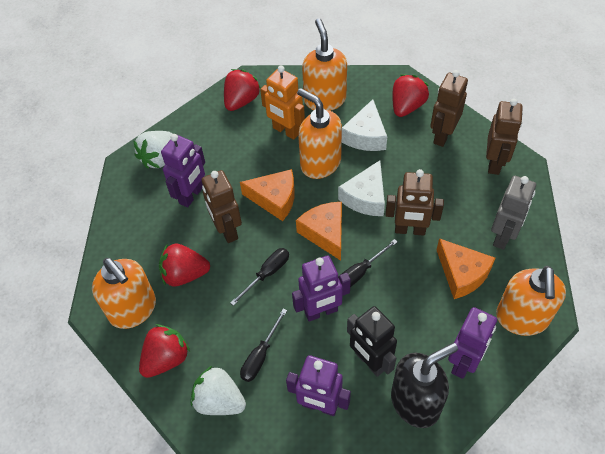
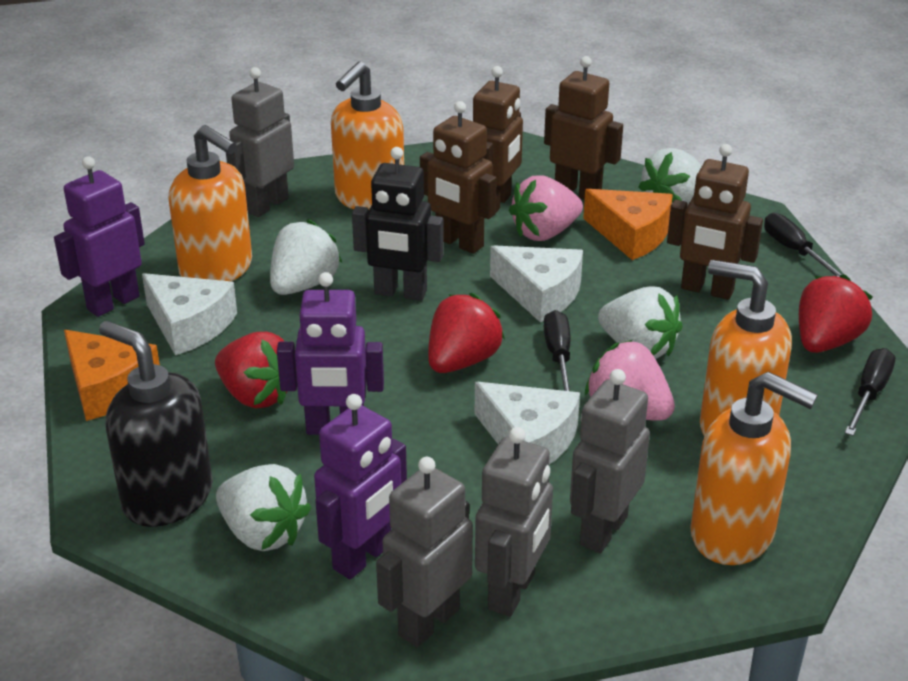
grey robot: [491,176,536,250] = 1 -> [226,67,294,217] [376,457,473,647] [475,427,553,617] [570,369,650,553] = 4
orange cheese: [240,169,295,221] [296,202,342,261] [437,238,495,299] = 3 -> [64,330,160,421] [583,189,673,260] = 2
orange robot: [260,66,305,140] = 1 -> none = 0
pink strawberry: none = 0 -> [509,175,583,241] [585,340,675,421] = 2
purple robot: [161,134,205,208] [286,355,351,416] [292,256,351,322] [448,307,497,379] = 4 -> [54,156,145,317] [277,272,384,435] [314,394,407,579] = 3
red strawberry: [139,324,190,378] [159,244,210,287] [224,69,261,111] [392,74,429,117] = 4 -> [215,332,290,408] [428,293,505,373] [799,274,873,353] = 3
white cheese: [338,160,385,216] [342,99,387,151] = 2 -> [142,273,237,355] [475,382,580,464] [490,245,583,322] = 3
white strawberry: [133,131,172,169] [190,366,246,415] = 2 -> [216,464,311,551] [270,219,342,295] [598,287,683,359] [638,148,702,206] = 4

